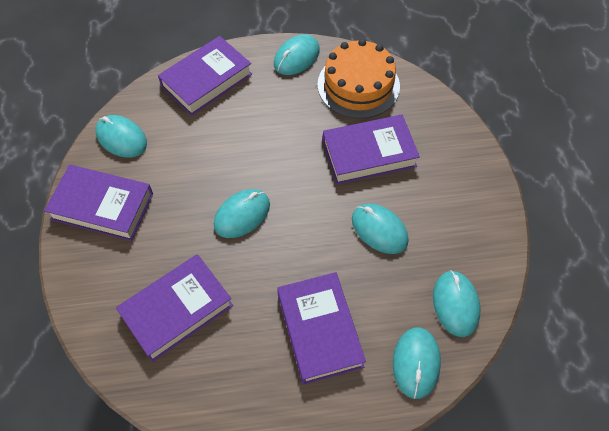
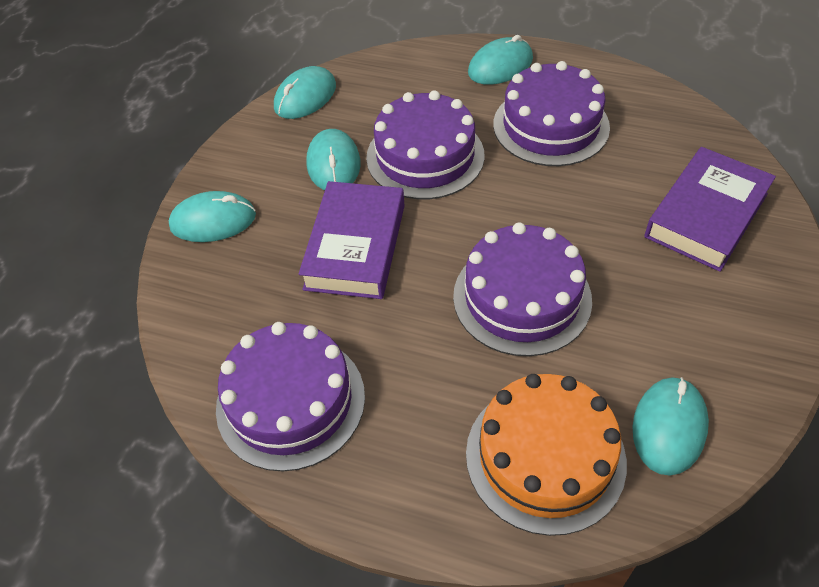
purple book: [44,165,153,241] [116,254,233,362] [158,36,252,116] [277,272,366,385] [323,115,420,184] = 5 -> [299,181,405,299] [644,147,776,272] = 2
purple cake: none = 0 -> [216,322,365,471] [366,90,484,199] [453,222,592,356] [493,61,610,166] = 4
turquoise mouse: [95,115,147,158] [214,189,270,238] [274,34,320,75] [352,204,409,254] [393,327,441,399] [433,270,481,337] = 6 -> [169,191,256,242] [274,66,336,119] [306,129,360,190] [468,35,533,85] [632,377,709,476] = 5

